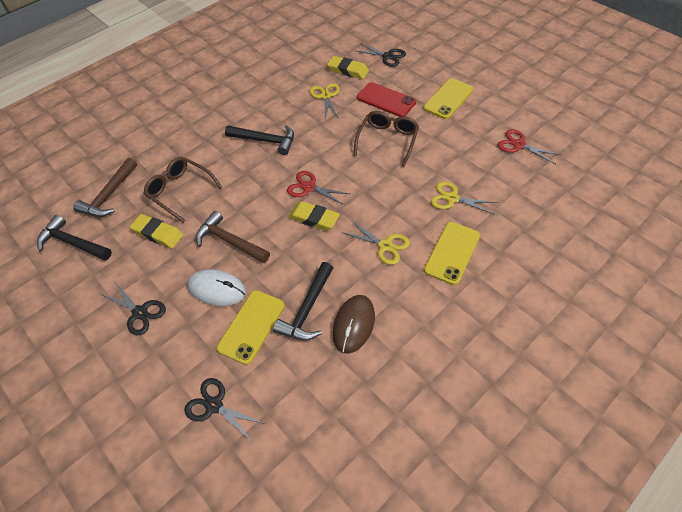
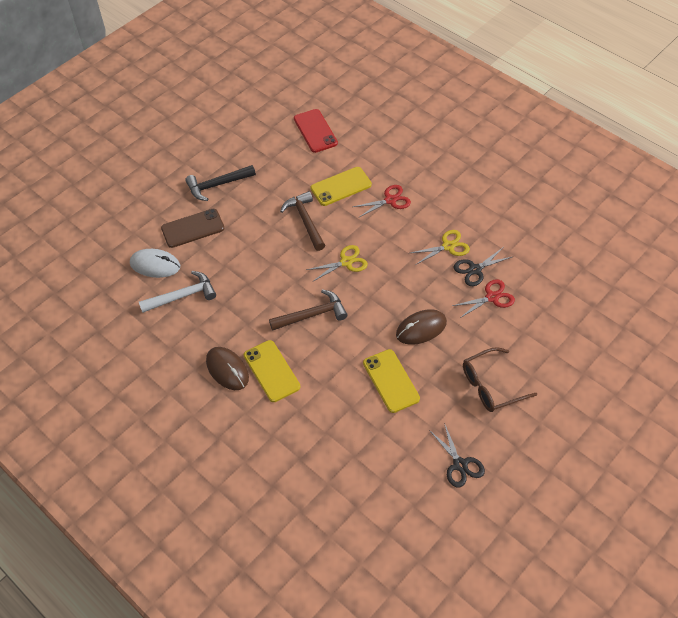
black hammer: [37,215,112,260] [225,125,294,155] [273,262,333,341] = 3 -> [185,165,256,201] = 1
black scissors: [101,282,166,335] [184,378,265,440] [357,43,406,67] = 3 -> [429,423,485,487] [453,248,512,286] = 2
brown glasses: [143,157,222,223] [354,111,419,167] = 2 -> [463,347,537,412] = 1
brown mouse: [332,295,375,354] = 1 -> [206,347,249,390] [396,309,447,345] = 2
brown phone: none = 0 -> [161,209,225,248] = 1
white hammer: none = 0 -> [139,271,216,313] = 1
yellow eraser: [130,214,183,248] [288,201,340,231] [327,56,369,79] = 3 -> none = 0
yellow scissors: [310,83,340,119] [343,220,410,265] [431,182,498,215] = 3 -> [306,245,368,282] [411,230,470,265] = 2

